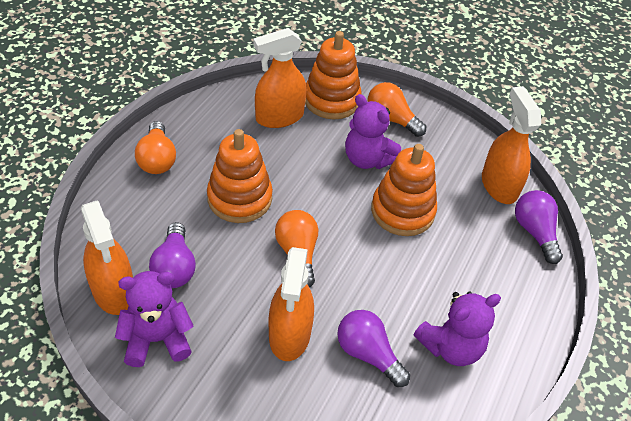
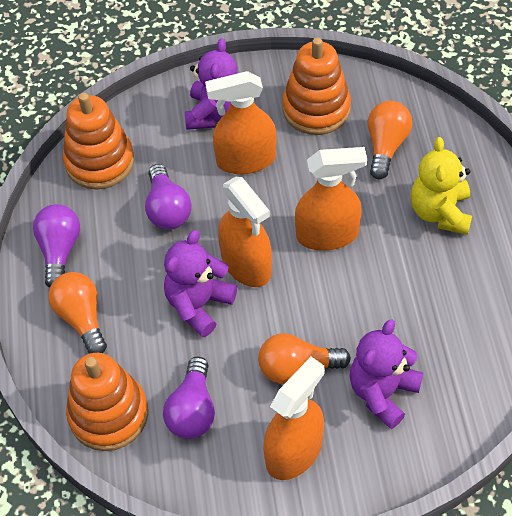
yellow teddy bear: none = 0 -> [411,137,472,235] = 1

